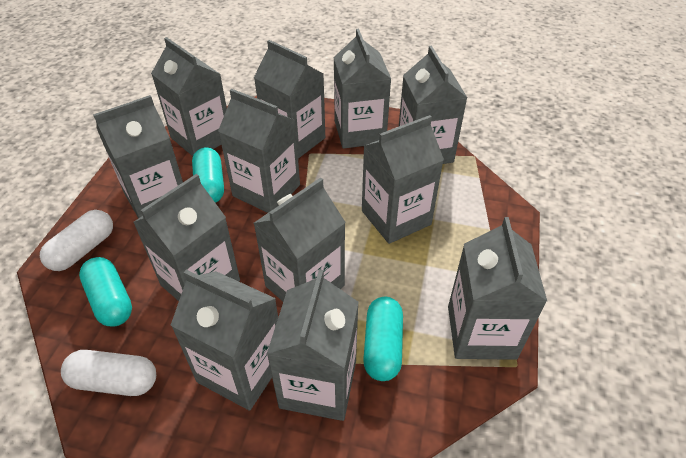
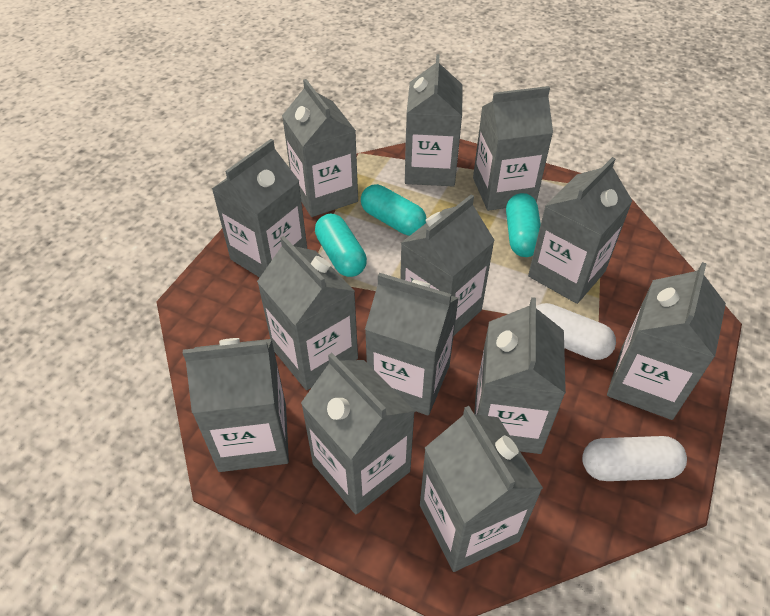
grey carton: [93,95,183,218] [133,174,240,301] [151,37,227,156] [170,270,278,411] [218,89,300,213] [254,40,325,159] [254,177,346,301] [267,269,359,421] [333,29,391,149] [362,115,444,244] [399,45,467,164] [448,217,547,360] = 12 -> [183,338,289,472] [212,139,307,278] [257,236,358,390] [282,79,358,217] [301,353,415,514] [365,273,459,415] [400,195,495,335] [405,54,463,187] [420,406,543,572] [473,86,553,211] [474,297,566,454] [528,157,632,304] [607,262,726,420] = 13

